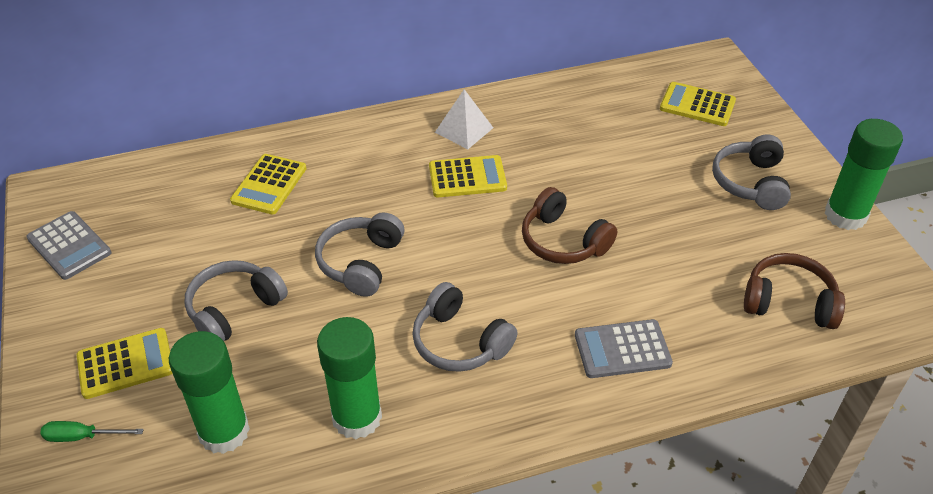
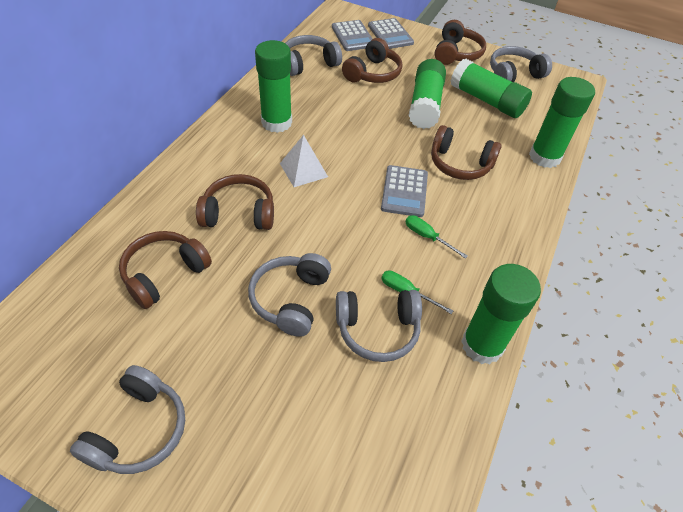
brown headphones: [522,187,617,264] [744,253,845,329] = 2 -> [119,231,212,309] [196,174,274,230] [342,38,402,83] [431,125,501,180] [435,20,486,65] = 5
green glue stick: [169,331,250,454] [317,317,382,439] [824,119,903,230] = 3 -> [255,40,292,133] [408,59,446,129] [451,59,532,118] [461,264,541,364] [529,77,595,168] = 5
green screwdriver: [40,421,144,442] = 1 -> [381,270,453,314] [405,215,468,259] = 2
grey calculator: [26,211,111,280] [575,319,673,378] = 2 -> [332,20,372,51] [368,18,414,49] [381,165,428,217] = 3
grey headphones: [184,260,288,341] [315,212,405,297] [412,282,517,372] [712,135,791,210] = 4 -> [70,365,185,474] [248,253,331,337] [285,35,342,76] [336,290,422,362] [490,46,552,82] = 5
yellow calculator: [77,328,173,399] [230,154,307,215] [429,155,507,197] [660,82,736,126] = 4 -> none = 0

